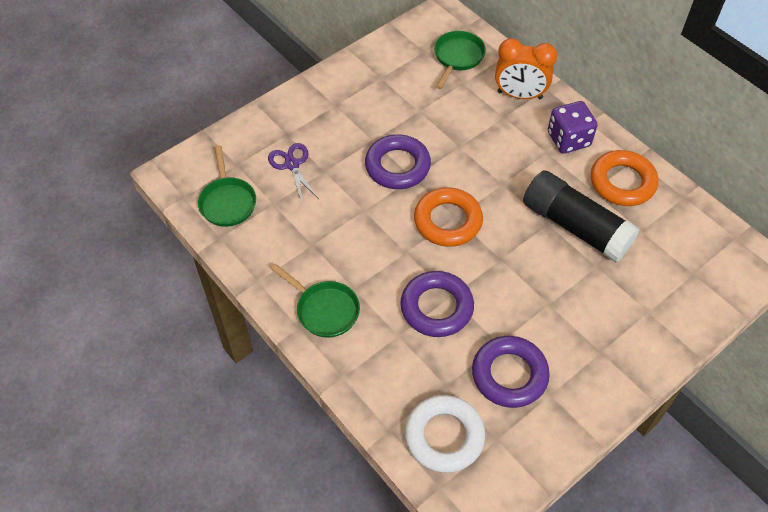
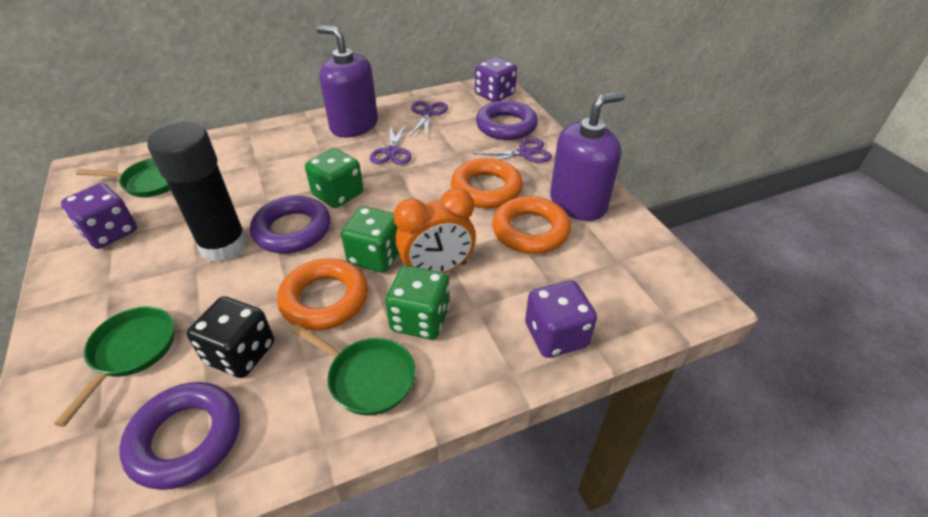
black dice: none = 0 -> [187,296,274,378] = 1
green dice: none = 0 -> [305,148,363,208] [341,206,399,273] [385,266,450,340] = 3
orange ring: [414,187,483,247] [591,150,658,206] = 2 -> [277,258,368,331] [451,158,523,208] [492,196,571,254] = 3
purple dice: [548,101,598,154] = 1 -> [61,183,137,249] [475,57,517,102] [525,281,597,358] = 3
purple scissors: [268,143,319,203] = 1 -> [370,124,412,165] [410,101,448,139] [474,138,552,163] = 3
purple soap dispenser: none = 0 -> [317,25,378,138] [550,91,625,221] = 2
white ring: [405,395,485,473] = 1 -> none = 0

